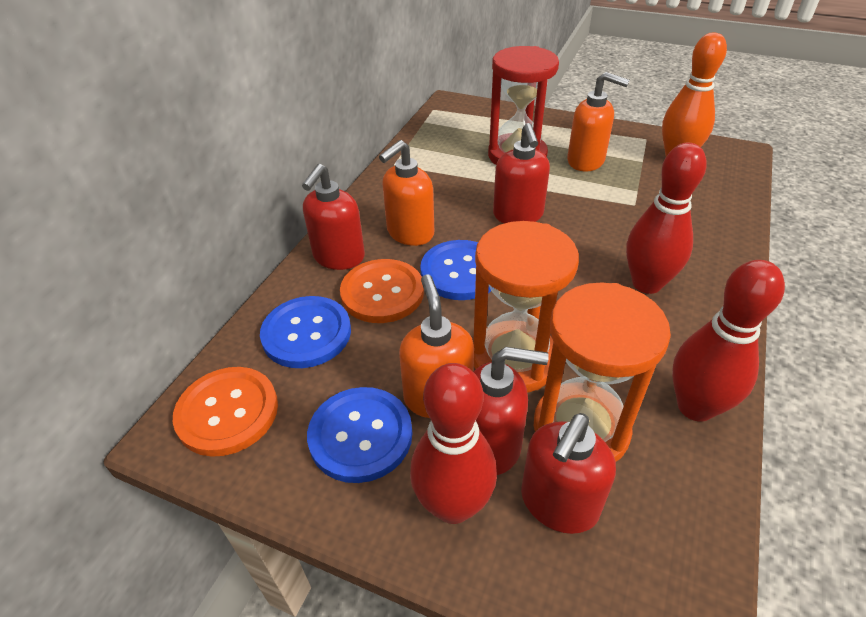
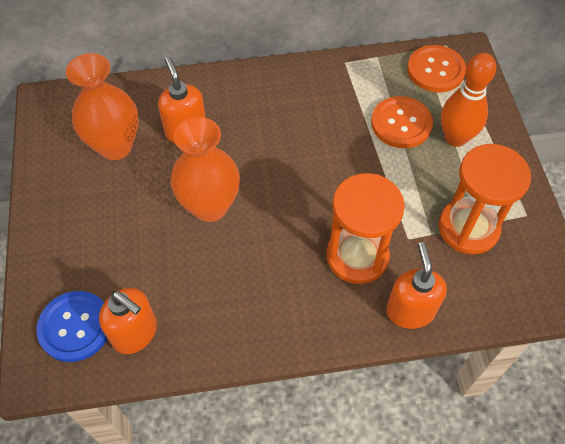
blue button: [260,296,351,368] [307,387,412,483] [420,240,491,300] = 3 -> [36,291,107,362] = 1
orange vase: none = 0 -> [66,53,139,160] [171,117,240,222] = 2
red bowling pin: [410,363,497,524] [626,142,707,294] [672,260,785,422] = 3 -> none = 0
red hourglass: [488,46,559,165] = 1 -> none = 0
red soap dispenser: [302,164,365,270] [473,347,549,475] [493,123,550,223] [521,413,616,534] = 4 -> none = 0

